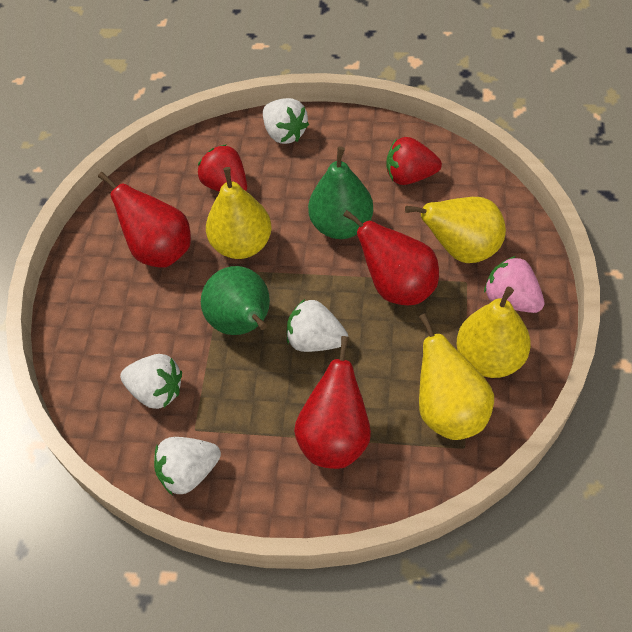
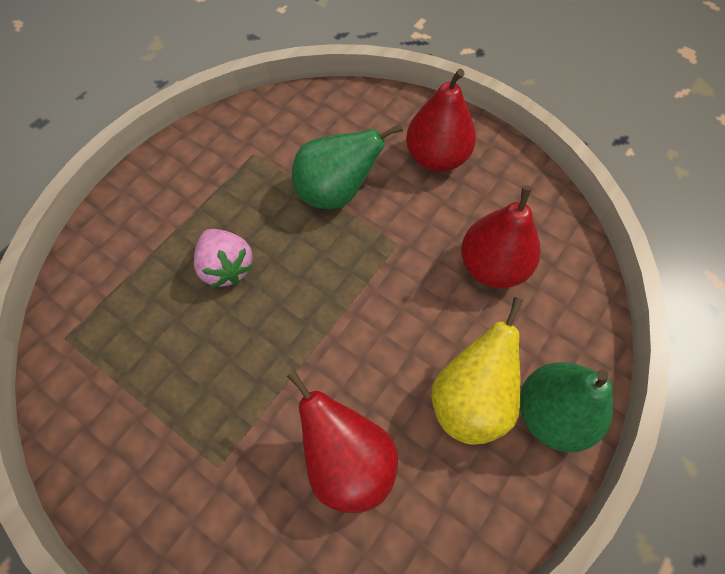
red strawberry: [198,144,247,192] [386,137,442,185] = 2 -> none = 0
white strawberry: [120,354,182,409] [154,437,221,495] [263,98,309,144] [287,299,348,352] = 4 -> none = 0
yellow pear: [206,167,272,259] [405,197,506,263] [419,313,494,440] [456,287,531,378] = 4 -> [431,297,523,445] = 1

